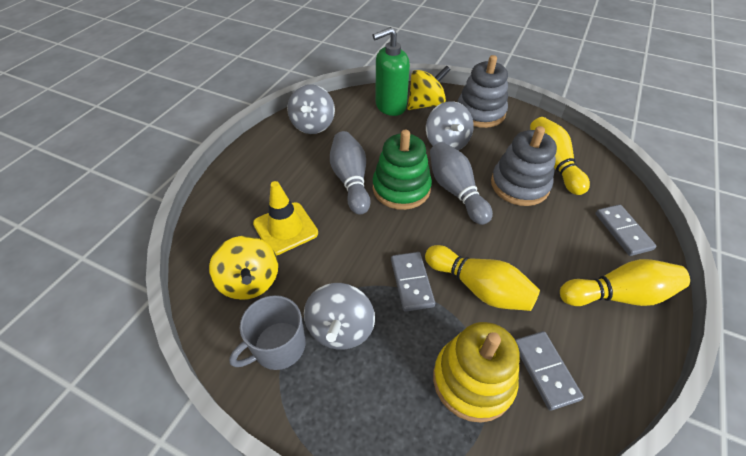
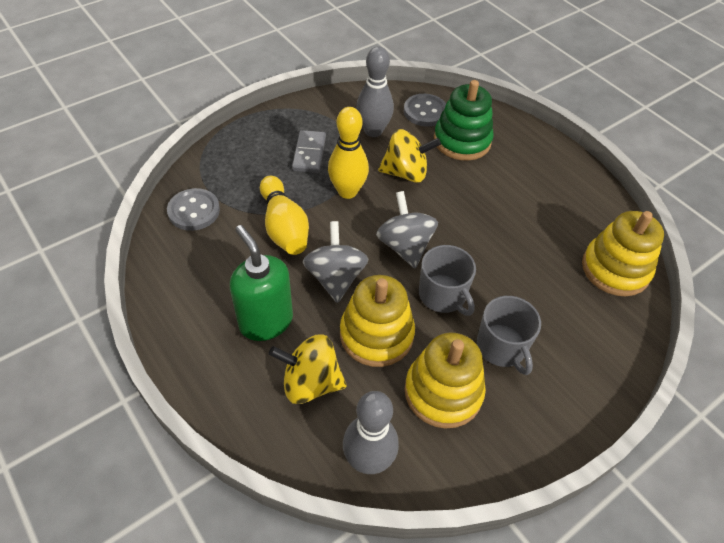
grey button: none = 0 -> [167,188,220,231] [404,94,446,126] = 2
grey domino: [391,252,435,312] [515,331,584,411] [595,204,657,256] = 3 -> [292,130,326,173] = 1
grey mug: [229,295,306,370] = 1 -> [419,245,476,316] [477,296,541,375] = 2
grey spinning top: [287,84,335,134] [304,283,375,350] [426,101,474,150] = 3 -> [303,221,368,303] [376,191,438,268] = 2
grey stacking toy: [458,55,508,128] [491,126,557,206] = 2 -> none = 0
yellow bowling pin: [425,245,540,311] [530,117,590,195] [560,259,690,306] = 3 -> [260,176,309,255] [328,107,369,199] = 2
yellow stacking toy: [433,322,520,423] = 1 -> [340,275,415,367] [404,333,486,429] [582,211,664,296] = 3
yellow traffic cone: [253,181,318,255] = 1 -> none = 0

